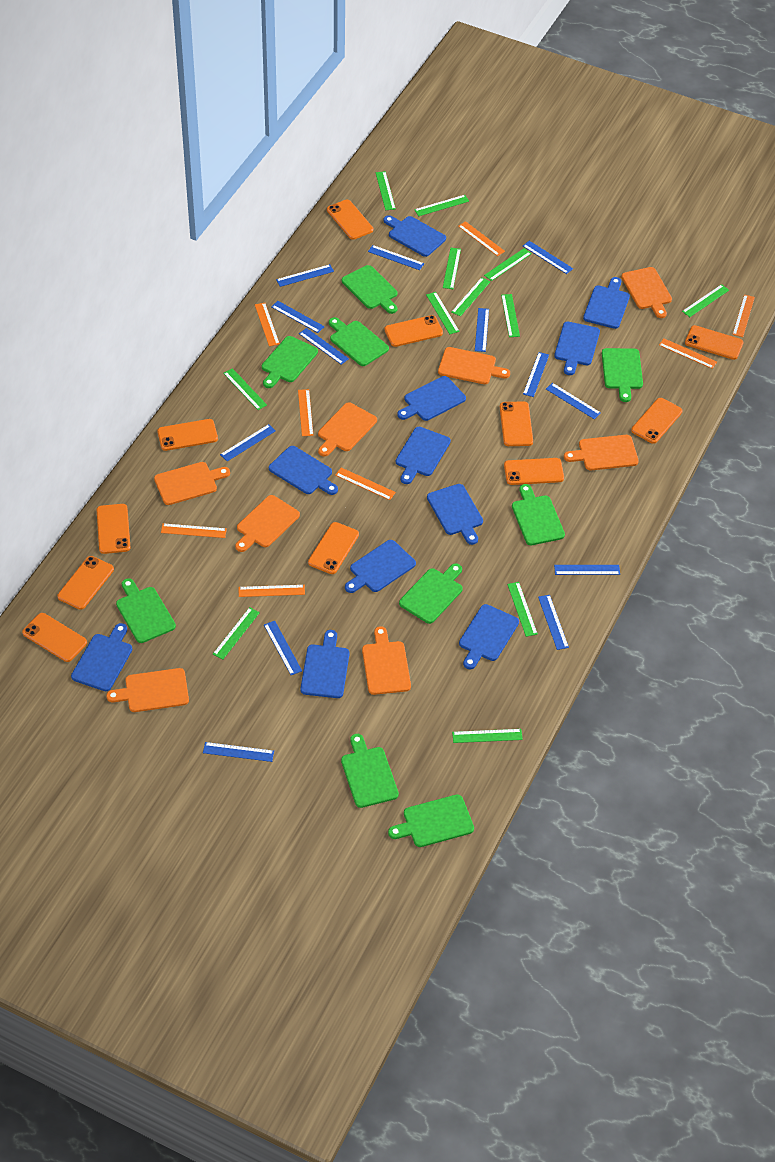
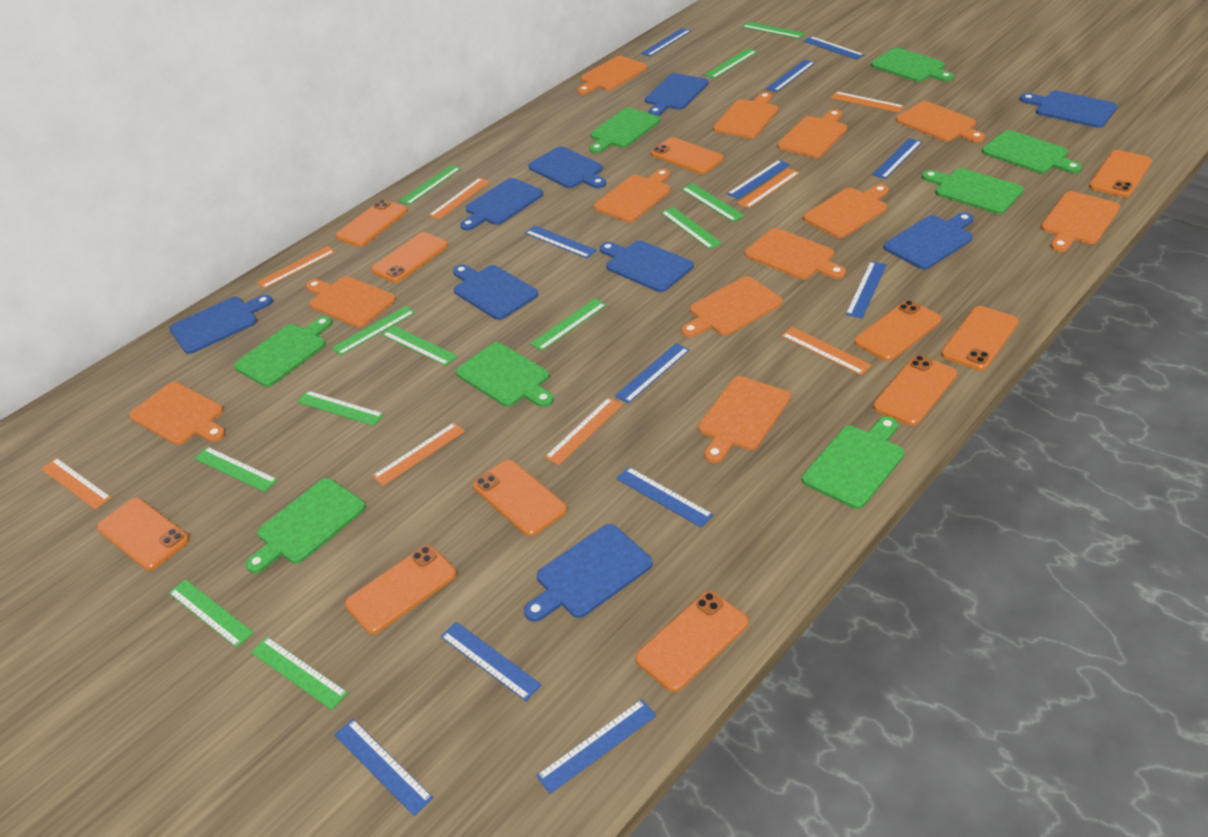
blue cutting board: [71,623,132,691] [269,446,338,495] [300,630,349,698] [345,540,416,593] [383,215,446,257] [396,427,451,484] [397,376,466,421] [427,484,483,545] [459,604,519,669] [554,322,600,375] [583,277,630,329] = 11 -> [169,295,273,354] [453,264,538,320] [460,178,543,230] [524,524,653,622] [528,146,606,188] [599,240,693,292] [645,73,708,116] [884,212,974,269] [1020,91,1117,128] = 9
blue ruler: [203,742,274,762] [220,424,276,461] [264,621,302,675] [271,301,325,333] [276,264,334,287] [299,328,349,365] [368,245,424,270] [475,308,489,352] [523,241,573,274] [523,352,549,397] [538,595,569,650] [546,383,601,419] [554,565,620,575] = 13 -> [334,719,433,816] [440,622,542,701] [525,225,597,258] [536,699,656,794] [615,343,689,403] [616,467,714,527] [641,28,691,56] [727,160,790,199] [766,60,815,92] [803,36,864,60] [845,261,887,318] [872,138,922,179] = 12
green cutting board: [116,578,176,643] [262,336,318,388] [329,317,389,366] [341,734,399,808] [342,265,397,314] [388,794,474,847] [399,563,463,624] [512,484,565,545] [602,348,643,402] = 9 -> [234,316,332,387] [246,478,366,573] [456,342,554,407] [590,108,660,154] [802,417,904,509] [871,48,954,82] [922,168,1024,214] [982,130,1082,173] = 8
orange cutting board: [106,668,189,712] [154,462,230,505] [235,495,300,552] [318,402,377,456] [362,626,411,695] [438,347,510,384] [564,435,639,471] [621,267,672,318] = 8 -> [129,382,226,445] [306,276,396,328] [577,56,647,95] [594,169,671,222] [681,276,783,338] [698,376,791,463] [713,92,778,138] [745,228,846,280] [778,109,847,158] [803,184,889,238] [896,101,985,142] [1041,191,1120,252] = 12

